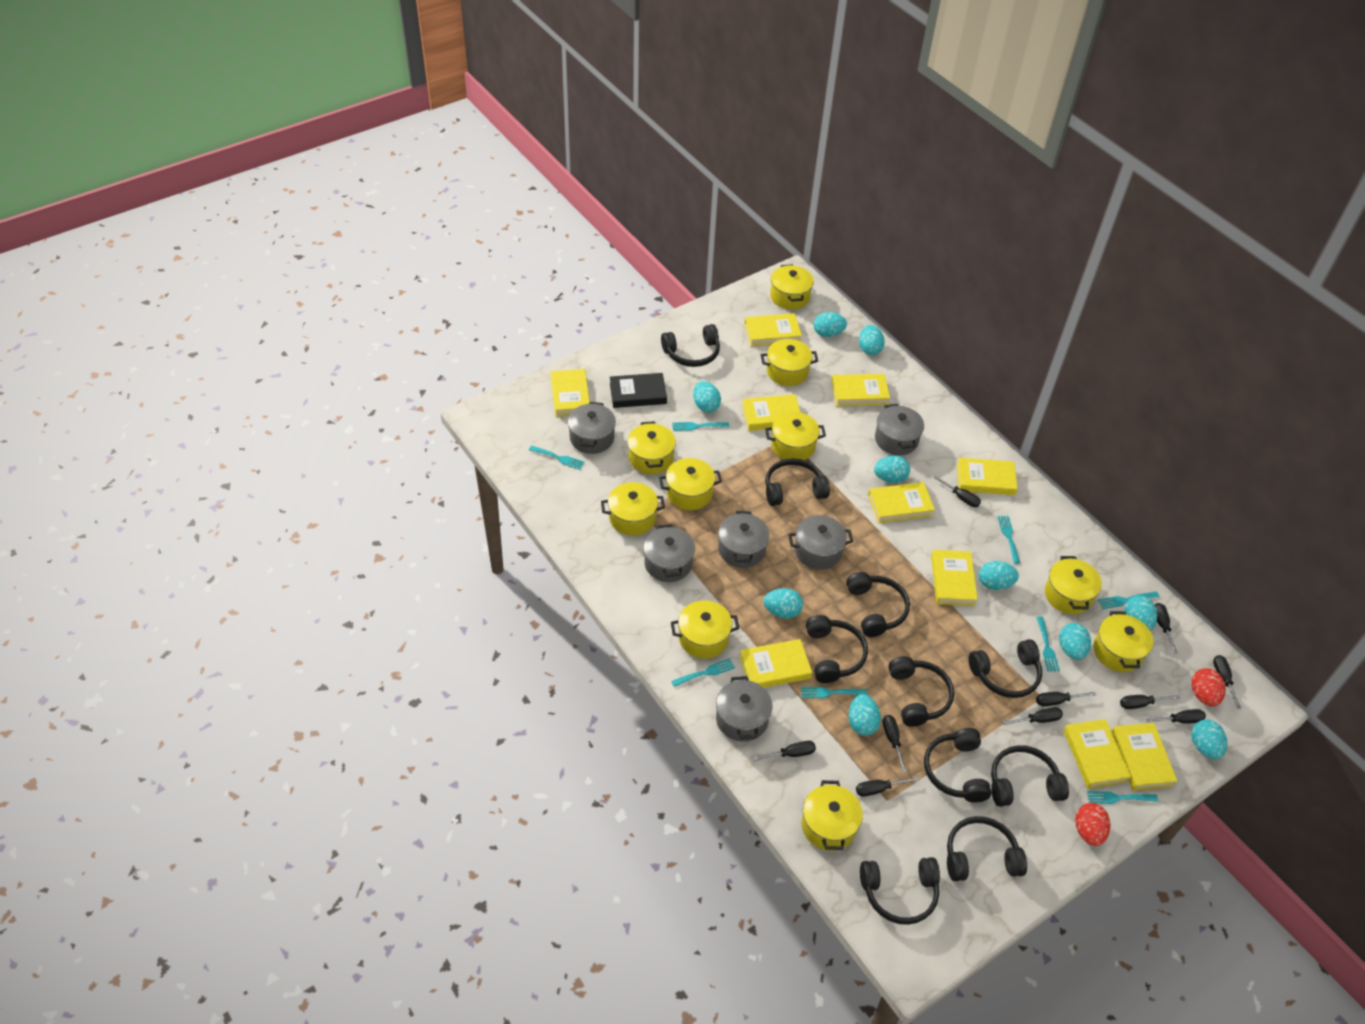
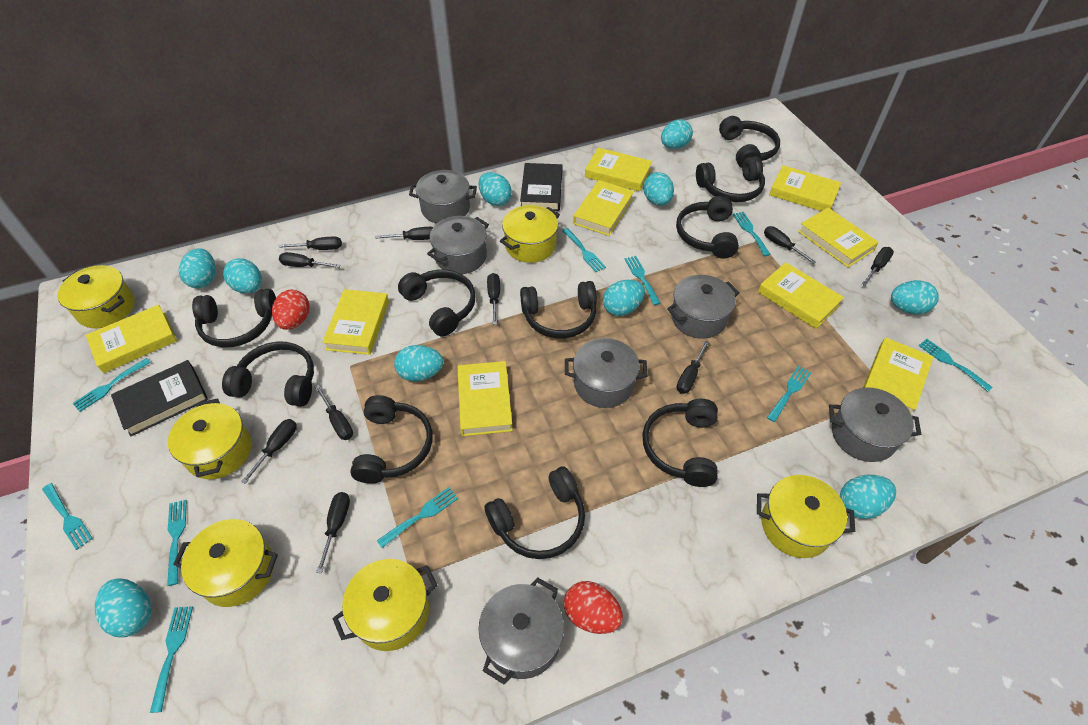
black book: [610,373,667,408] = 1 -> [111,360,208,437] [520,163,563,211] = 2
turquoise fork: [529,446,585,470] [672,422,729,431] [672,658,735,687] [801,687,867,698] [998,516,1020,564] [1036,616,1060,672] [1087,791,1158,804] [1098,591,1159,609] = 8 -> [42,483,93,550] [73,358,151,412] [150,607,193,713] [167,500,187,586] [377,487,458,548] [562,228,606,272] [625,256,661,305] [733,212,771,256] [767,366,812,422] [918,339,993,392] = 10
yellow book: [550,369,590,417] [739,639,812,688] [742,394,801,431] [745,313,802,346] [831,374,890,406] [868,482,935,523] [931,550,978,606] [957,458,1018,495] [1063,719,1131,789] [1111,723,1177,791] = 10 -> [86,305,177,373] [322,289,389,355] [457,361,513,436] [573,180,634,236] [585,148,652,192] [758,262,844,329] [769,165,841,211] [798,208,879,267] [863,338,933,413] = 9
yellow pot: [601,482,665,536] [627,421,676,474] [659,458,722,510] [671,600,739,659] [761,339,818,386] [765,412,826,460] [770,264,814,310] [801,780,863,851] [1045,556,1102,614] [1093,611,1153,672] = 10 -> [57,265,135,328] [168,398,252,479] [173,519,278,607] [332,559,438,651] [500,205,560,263] [757,475,855,558] = 6

